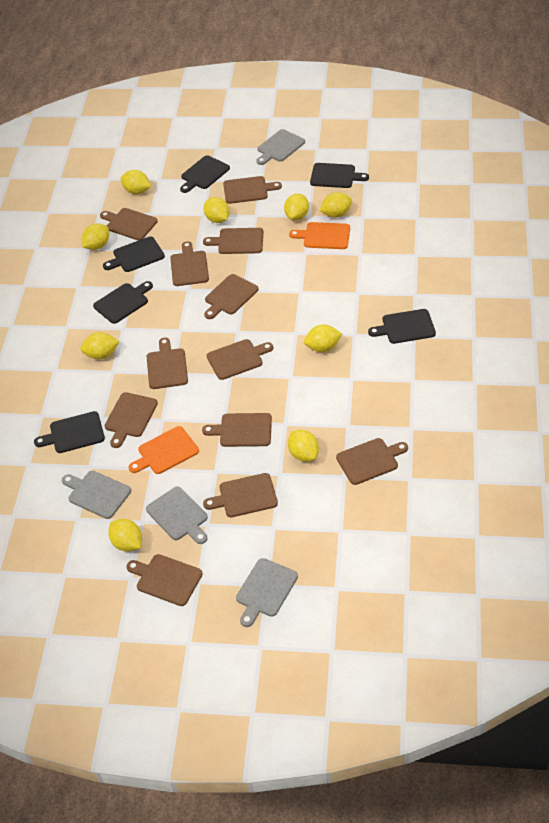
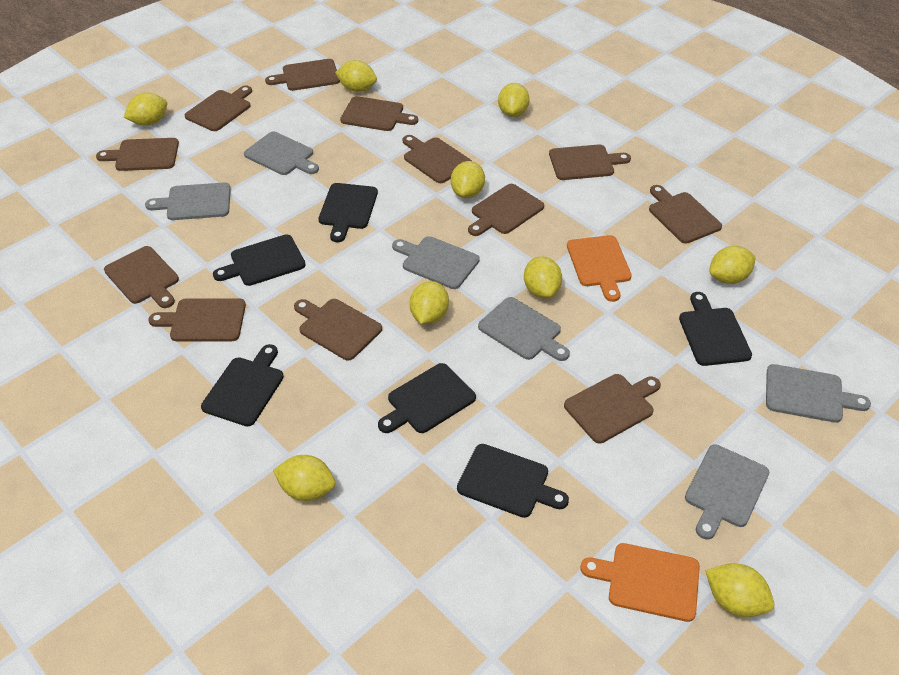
grey cutting board: [62,471,131,519] [146,486,208,544] [236,558,298,627] [256,129,305,165] = 4 -> [145,182,231,220] [244,132,319,175] [392,236,480,289] [478,297,570,361] [685,444,769,540] [766,364,871,423] = 6

